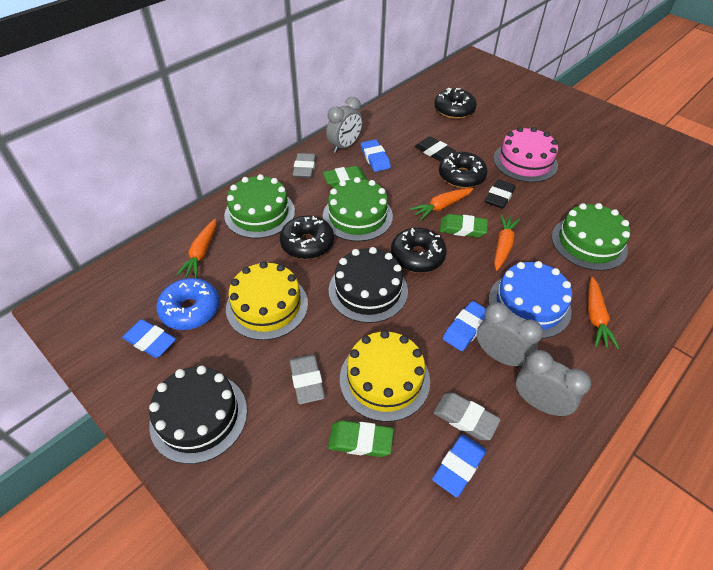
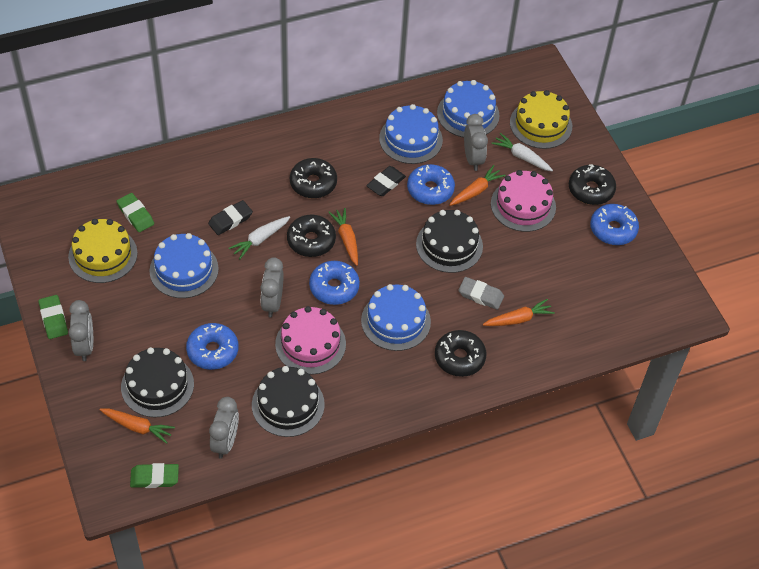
black cake: [149,365,247,464] [329,247,408,323] = 2 -> [121,347,194,417] [252,366,325,437] [416,210,483,273] = 3
blue cake: [489,261,572,339] = 1 -> [150,233,219,298] [361,284,431,351] [379,104,443,164] [437,80,500,138] = 4
blue donut: [156,278,220,330] = 1 -> [186,323,238,370] [309,261,360,305] [407,164,455,205] [590,204,639,245] = 4
blue eraser: [122,319,176,358] [361,139,391,172] [432,434,487,497] [443,301,486,351] = 4 -> none = 0
green cake: [224,174,295,238] [323,177,393,242] [552,203,630,271] = 3 -> none = 0
grey clock: [326,97,363,153] [477,302,543,368] [516,350,591,417] = 3 -> [69,300,93,361] [209,397,239,459] [260,257,283,317] [464,114,488,171] = 4
grey eraser: [290,354,325,404] [293,153,316,178] [433,393,501,440] = 3 -> [458,277,504,310] = 1
pink cake: [493,127,558,182] = 1 -> [275,306,346,375] [491,170,556,232] = 2
white carrot: none = 0 -> [229,216,290,259] [491,133,553,171] = 2

